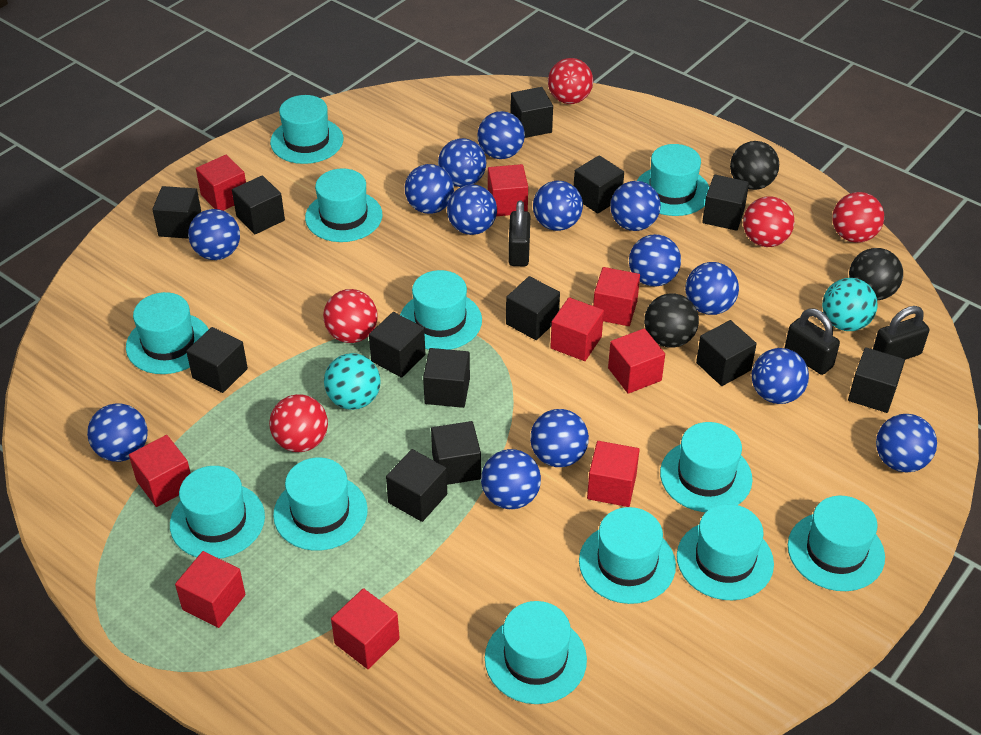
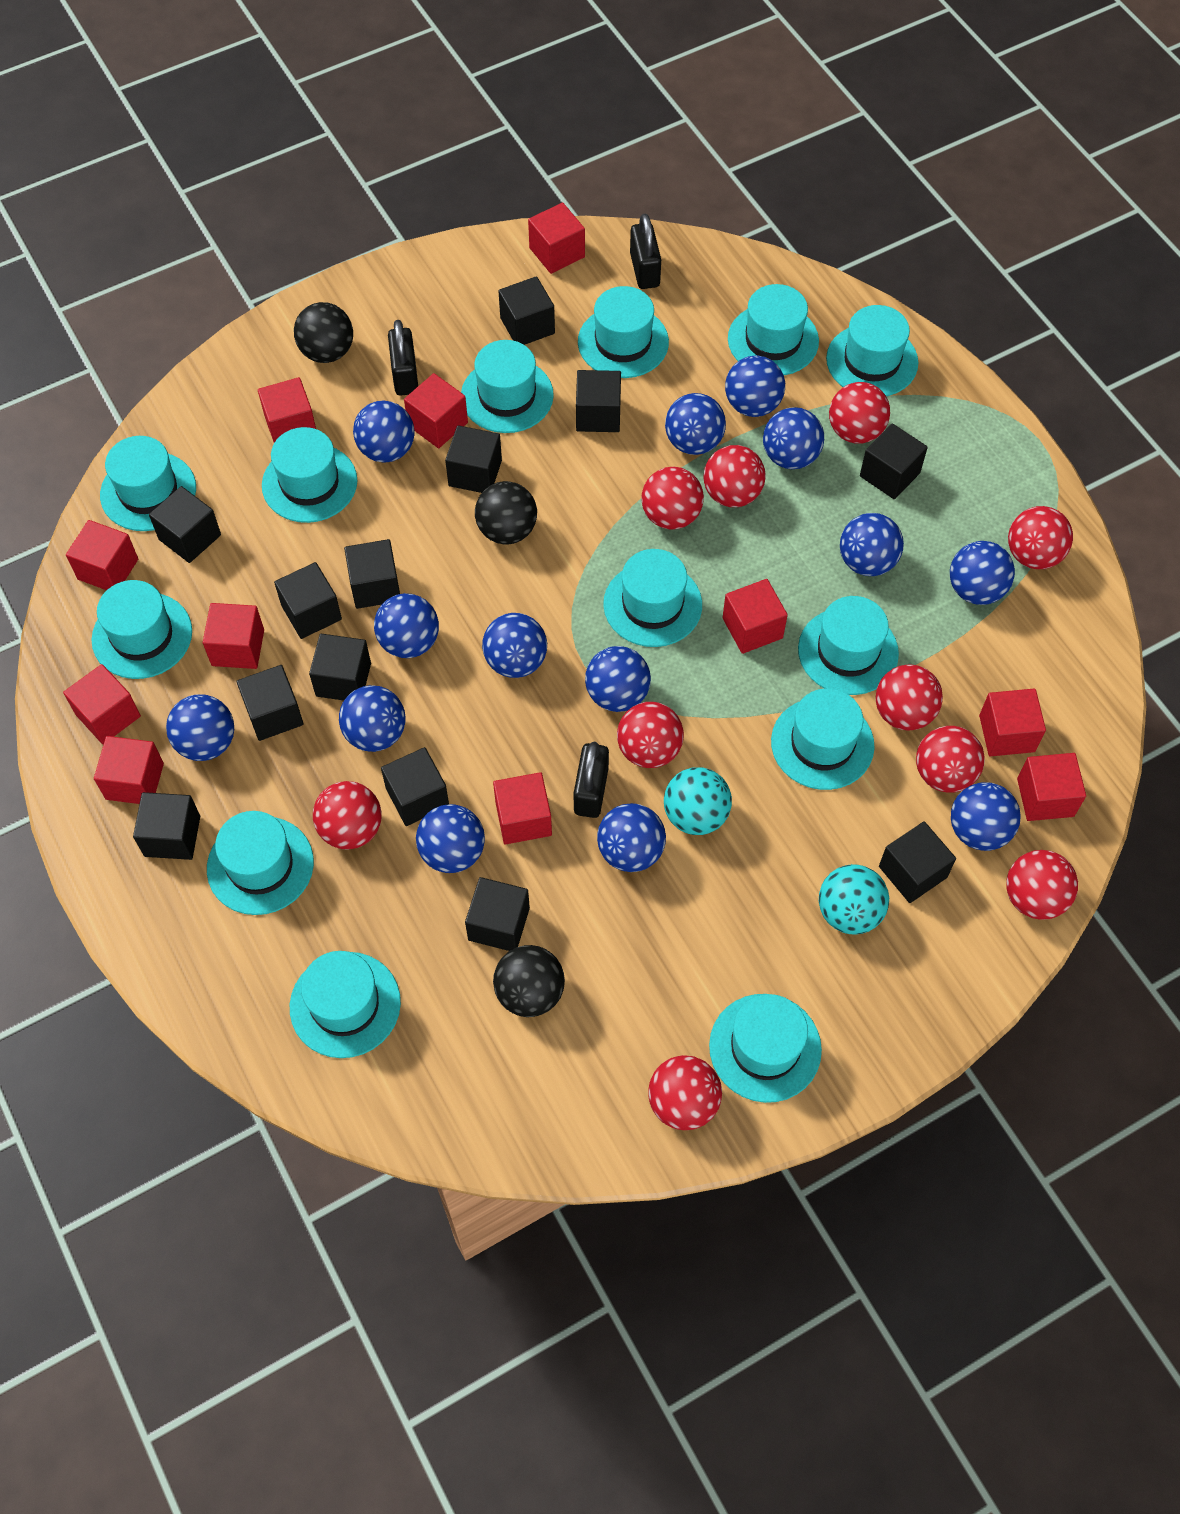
red ball: [269,394,328,452] [323,289,378,343] [548,58,593,104] [743,196,794,247] [832,192,884,243] = 5 -> [313,781,382,850] [617,702,684,768] [641,467,704,530] [648,1055,722,1130] [704,445,766,507] [829,382,890,444] [875,664,943,731] [916,726,985,793] [1006,850,1078,920] [1008,506,1073,569] = 10
red cube: [129,435,190,507] [175,551,246,628] [196,155,246,211] [331,588,400,669] [488,164,528,216] [550,297,604,361] [587,441,640,507] [593,267,640,326] [608,328,665,394] = 9 -> [63,664,141,744] [66,520,138,590] [94,736,164,804] [203,603,264,669] [258,377,316,443] [404,373,468,448] [493,772,552,845] [528,203,585,274] [722,579,788,654] [979,689,1046,756] [1017,753,1086,821] = 11
turquoise hat: [126,292,209,374] [170,466,265,559] [270,95,343,164] [273,457,368,551] [305,168,382,242] [400,270,482,350] [485,601,587,704] [579,507,676,604] [637,144,709,216] [660,422,753,512] [677,504,774,600] [788,496,885,591] = 12 -> [91,580,192,679] [100,436,196,531] [207,811,314,915] [262,427,357,523] [290,951,401,1058] [461,340,554,433] [578,286,669,378] [603,549,702,647] [709,994,822,1103] [728,284,819,375] [771,688,875,790] [798,596,899,695] [826,305,918,396] = 13

